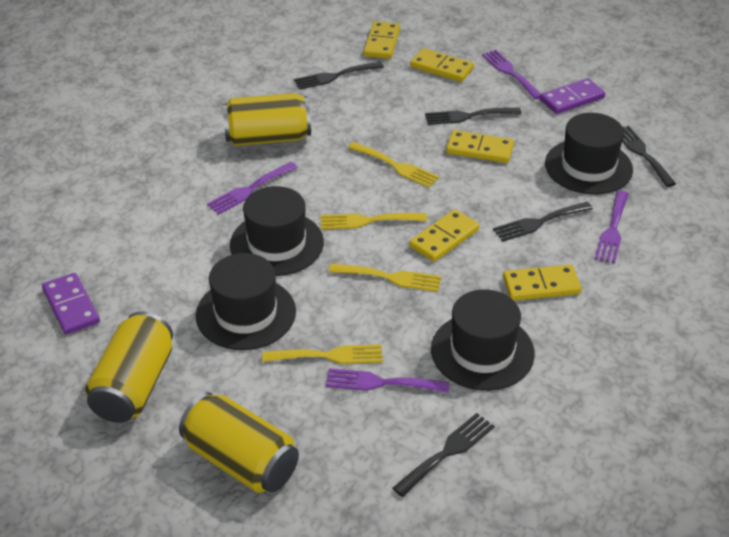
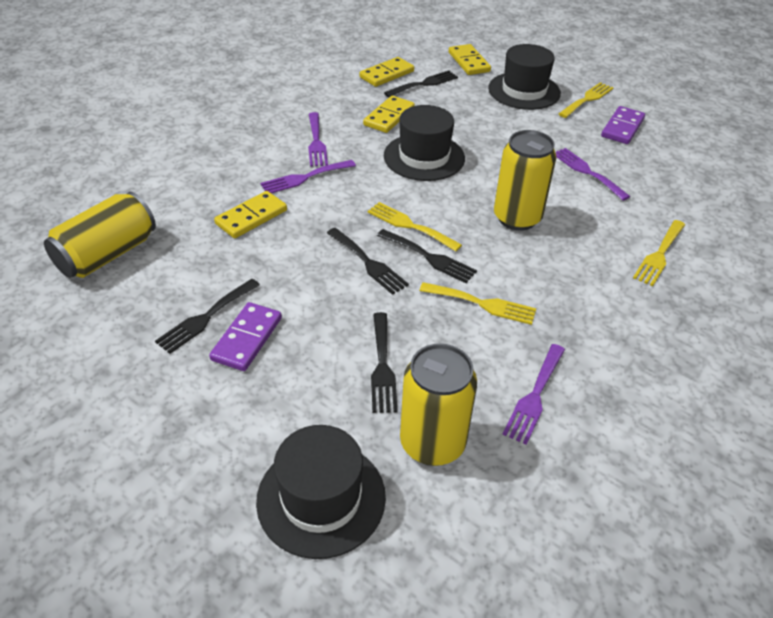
black hat: [196,253,296,350] [230,186,324,276] [431,289,535,391] [545,113,633,195] = 4 -> [256,425,386,559] [384,105,465,181] [488,44,561,110] = 3
yellow domino: [364,21,400,59] [409,209,479,262] [410,48,474,82] [446,130,514,163] [503,264,582,301] = 5 -> [214,191,287,238] [359,57,414,87] [363,96,415,133] [449,44,491,75] = 4

